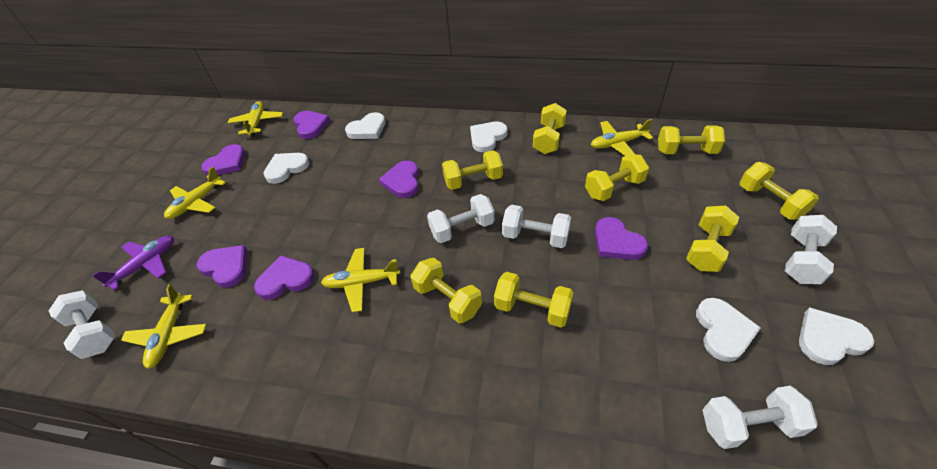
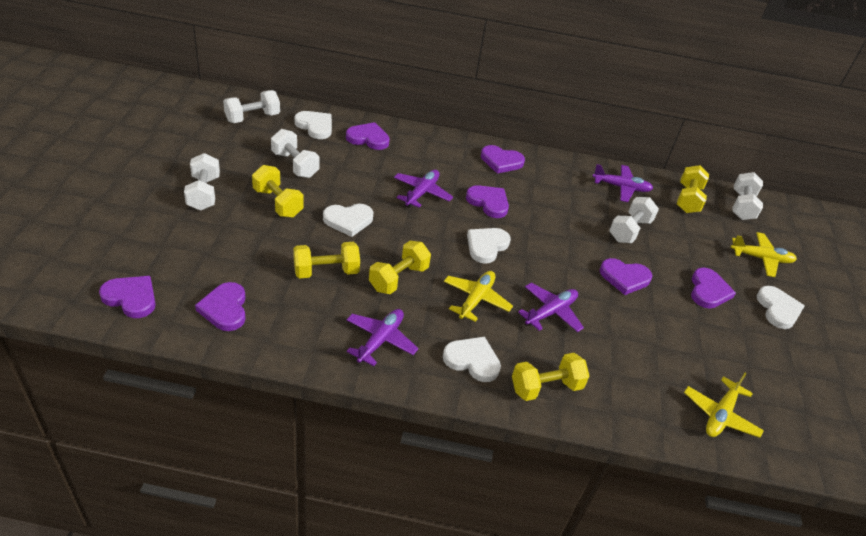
purple heart: [197,245,247,288] [201,144,245,175] [254,255,315,300] [294,111,330,139] [379,161,419,198] [595,217,648,260] = 6 -> [99,276,156,318] [195,282,246,331] [346,122,390,150] [466,185,509,218] [481,145,525,174] [600,258,652,295] [691,268,736,309] = 7
purple plane: [92,236,174,290] = 1 -> [347,309,418,366] [394,170,453,208] [518,283,584,332] [592,164,653,202] = 4
yellow dumbbell: [410,258,482,323] [442,150,503,190] [494,272,574,328] [533,103,567,154] [585,154,649,201] [658,125,725,154] [686,205,739,272] [740,162,819,220] = 8 -> [252,165,304,218] [293,242,360,278] [369,241,431,294] [512,353,589,401] [677,165,709,213] = 5
yellow plane: [121,284,207,369] [164,167,226,219] [228,101,283,136] [321,248,400,312] [591,119,653,156] = 5 -> [444,271,513,322] [684,373,764,438] [731,232,797,277] = 3

